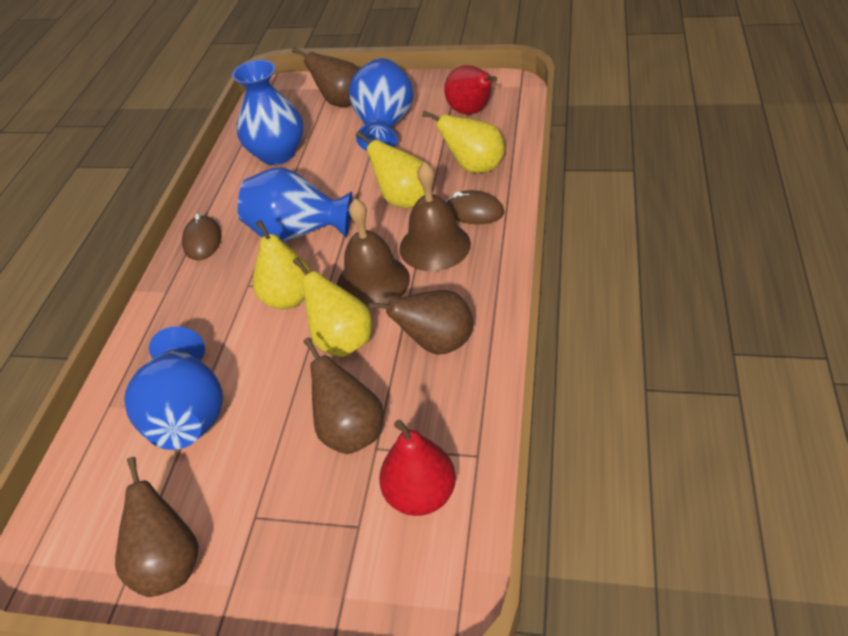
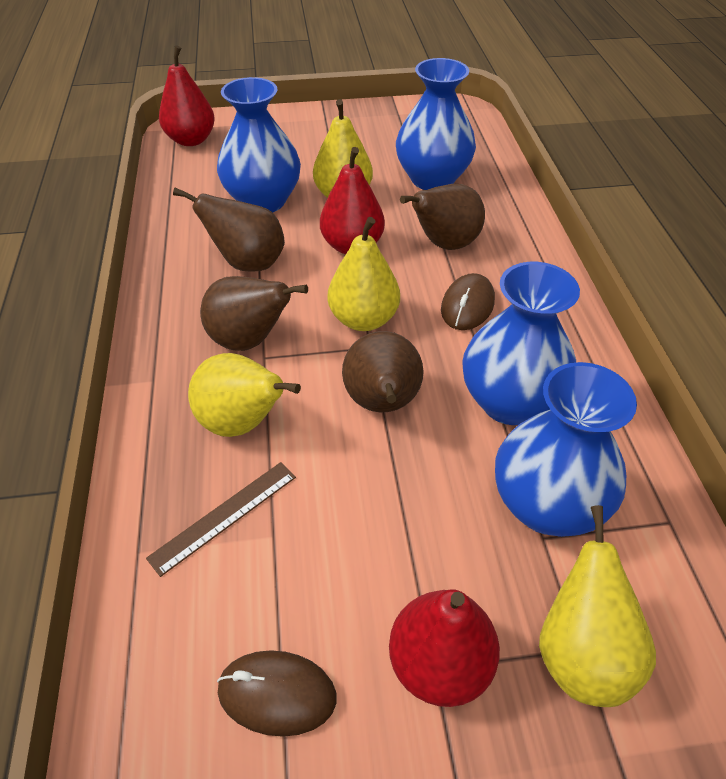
brown bell: [337,198,410,307] [399,162,471,271] = 2 -> none = 0
brown ruler: none = 0 -> [146,462,296,577] = 1
red pear: [379,419,456,516] [444,65,497,115] = 2 -> [159,45,215,146] [320,147,385,254] [389,589,500,707] = 3

